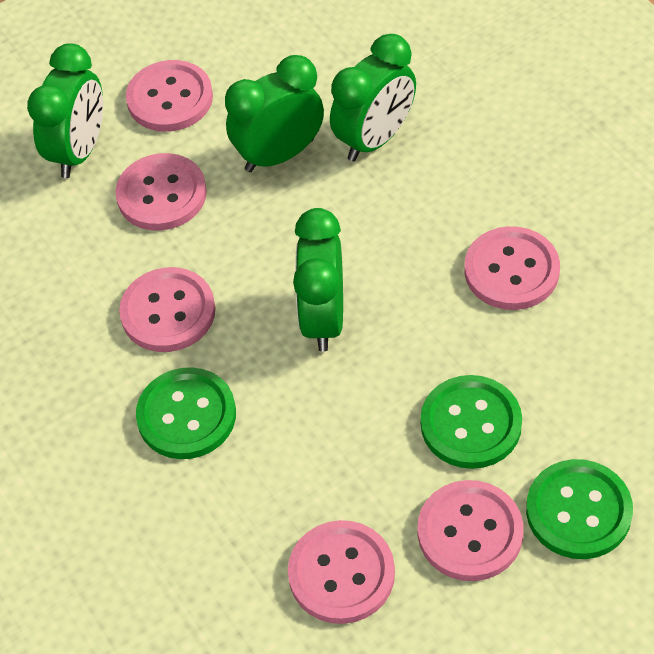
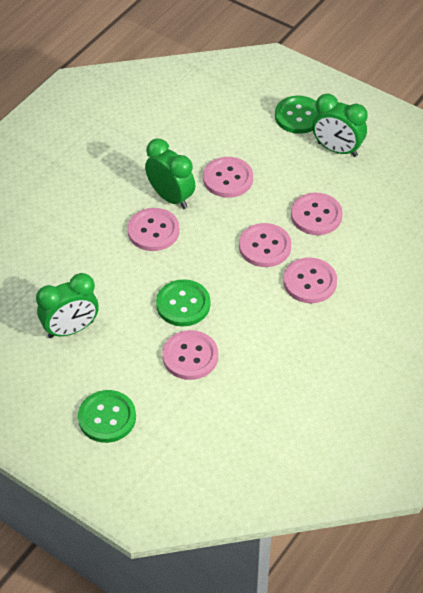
green clock: [27,43,103,178] [225,55,324,172] [293,208,343,352] [330,34,416,162] = 4 -> [36,273,99,338] [145,139,195,209] [312,94,368,157] = 3

